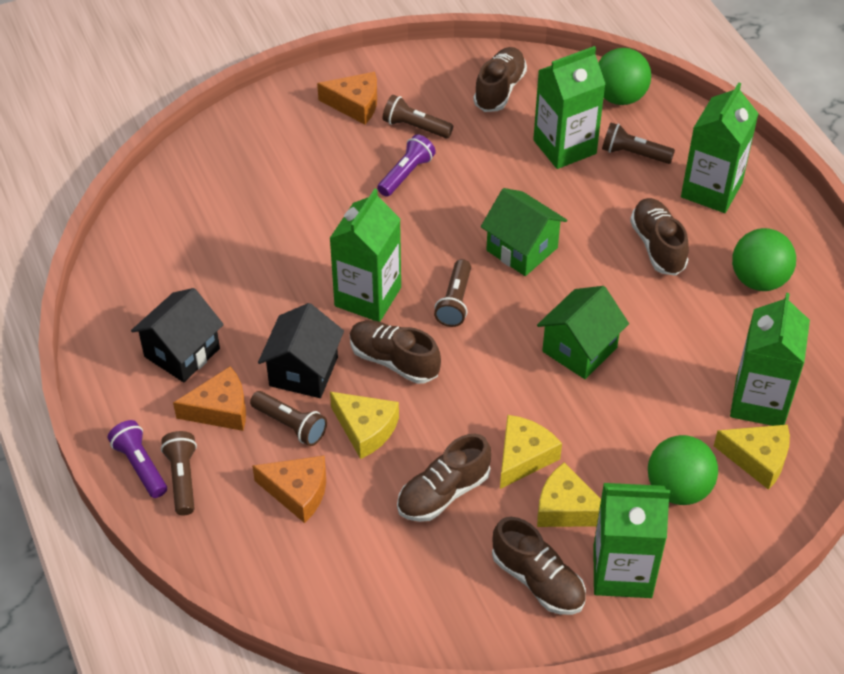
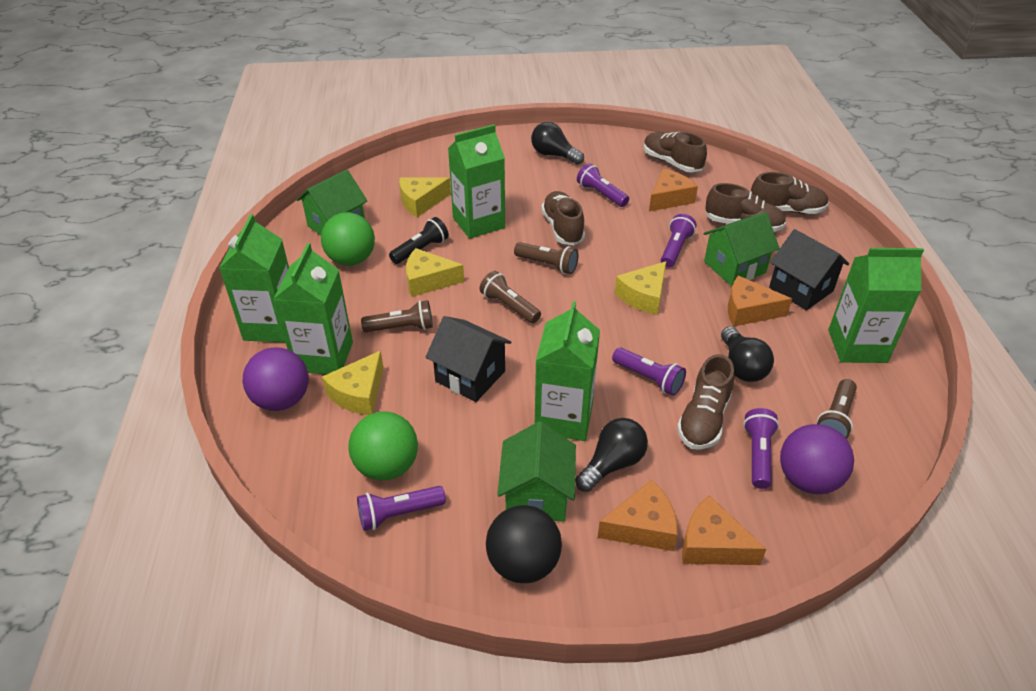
black ball: none = 0 -> [486,505,562,583] = 1
black flashlight: none = 0 -> [389,217,449,264] = 1
black light bulb: none = 0 -> [531,122,584,165] [575,418,648,492] [721,326,774,382] = 3
brown flashlight: [161,431,197,515] [250,391,327,446] [382,95,453,138] [434,259,471,327] [602,123,675,164] = 5 -> [361,300,433,332] [480,271,541,323] [514,242,578,274] [817,379,857,439] = 4
green ball: [598,48,651,105] [648,435,718,505] [732,228,796,291] = 3 -> [321,212,375,266] [348,411,418,480] = 2
green house: [481,188,567,276] [537,286,629,379] = 2 -> [296,170,367,235] [497,422,576,522] [703,212,780,286] = 3
orange cheese: [173,366,246,431] [252,456,326,523] [317,72,377,125] = 3 -> [598,480,677,551] [649,168,698,211] [682,496,766,565] [728,276,792,327] = 4
purple ball: none = 0 -> [243,347,309,411] [780,424,854,494] = 2
purple flashlight: [108,420,167,498] [377,134,436,197] = 2 -> [357,486,446,531] [577,163,629,207] [612,348,686,396] [661,214,696,268] [743,408,779,489] = 5

